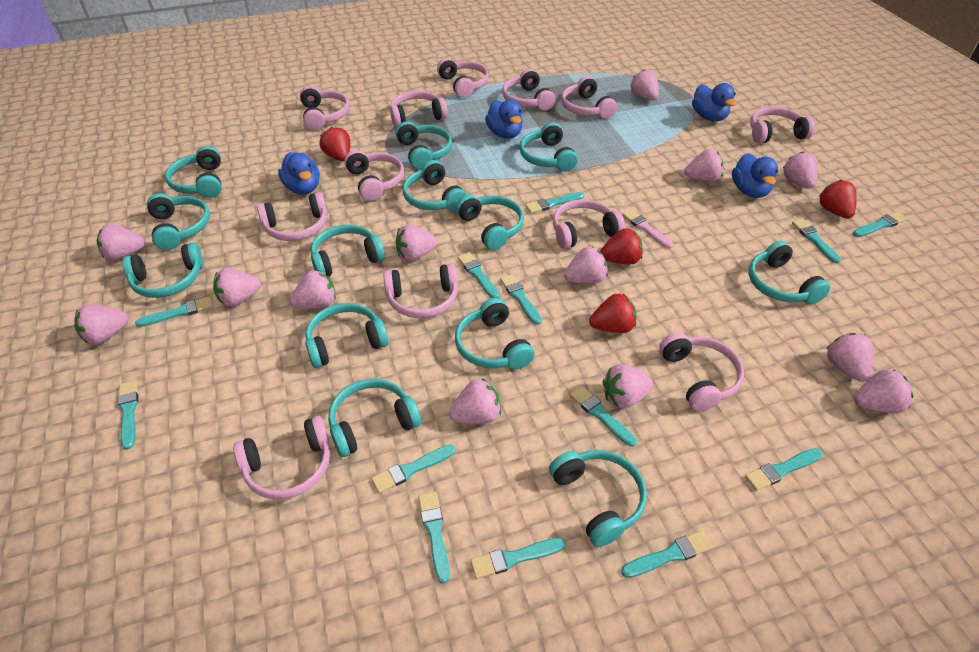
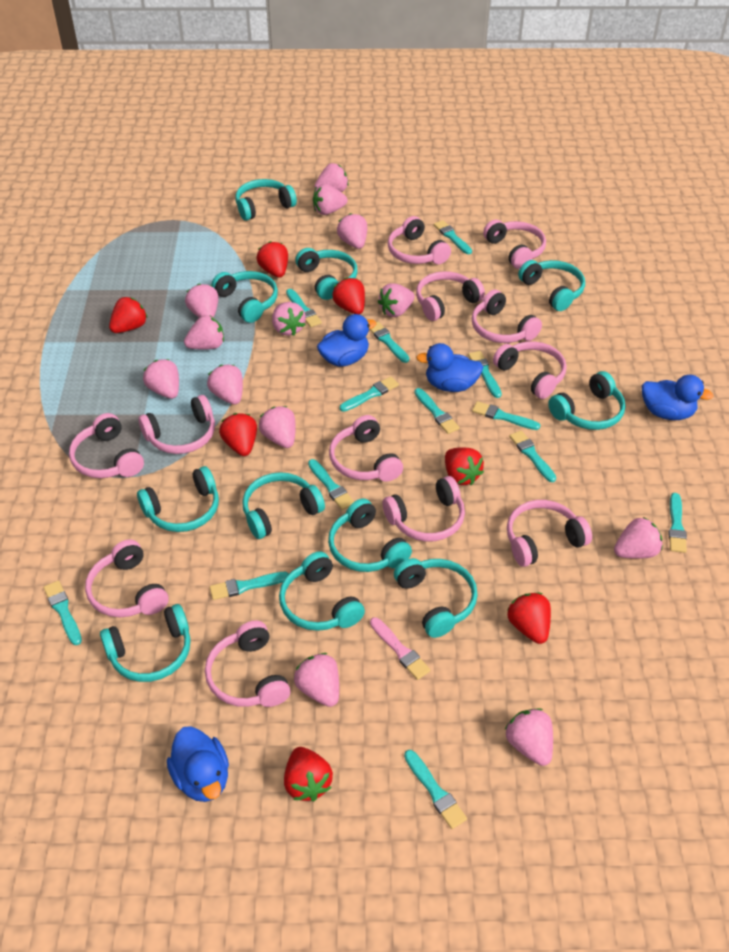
red strawberry: [320,127,350,161] [589,294,637,333] [600,228,643,264] [819,180,857,219] = 4 -> [109,297,147,333] [219,413,257,456] [257,241,288,278] [284,747,333,801] [332,278,365,314] [445,447,484,485] [507,593,551,644] = 7
turquoise headphones: [122,242,203,298] [147,193,210,250] [165,146,222,198] [305,303,388,368] [311,225,385,276] [328,379,421,457] [396,121,452,169] [403,160,467,211] [455,298,534,369] [456,195,524,250] [520,122,578,171] [549,450,647,547] [749,241,830,304] = 13 -> [100,604,191,682] [137,466,219,532] [212,271,278,323] [235,179,297,221] [242,472,325,539] [279,551,365,631] [295,248,358,300] [328,498,412,572] [394,558,478,638] [518,260,585,311] [548,371,626,430] = 11

